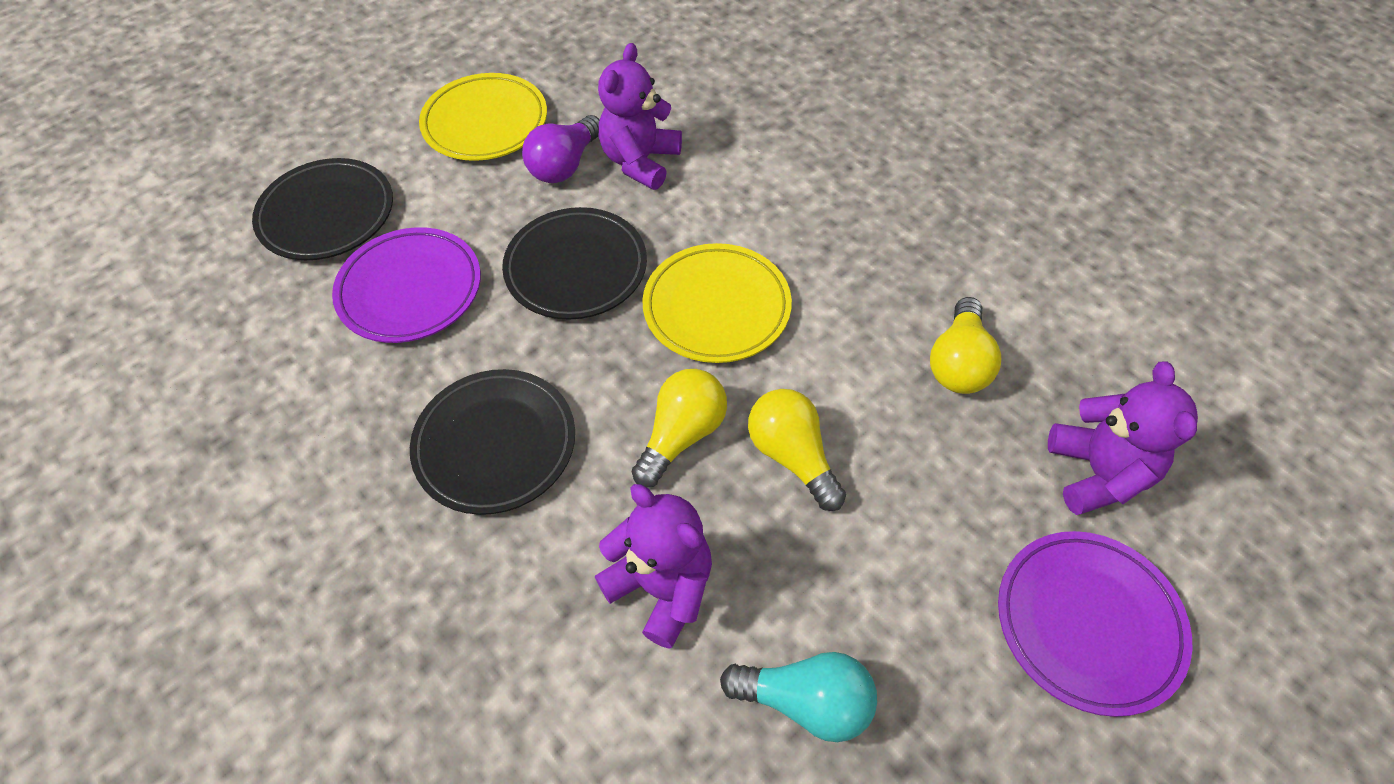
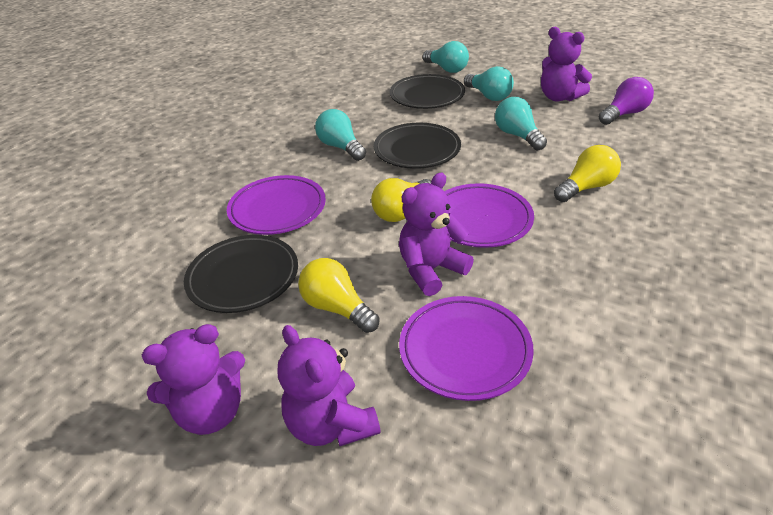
purple plate: [332,227,481,343] [998,531,1193,717] = 2 -> [227,175,326,235] [399,296,534,401] [444,183,534,248] = 3
purple teddy bear: [595,484,712,649] [598,43,682,190] [1048,362,1198,515] = 3 -> [142,324,245,435] [278,325,381,446] [399,173,474,296] [541,27,592,102] = 4
turquoise light bulb: [720,652,877,742] = 1 -> [315,109,366,161] [423,41,469,73] [464,66,514,101] [495,97,547,150] = 4
yellow plate: [419,73,547,161] [642,243,792,363] = 2 -> none = 0

